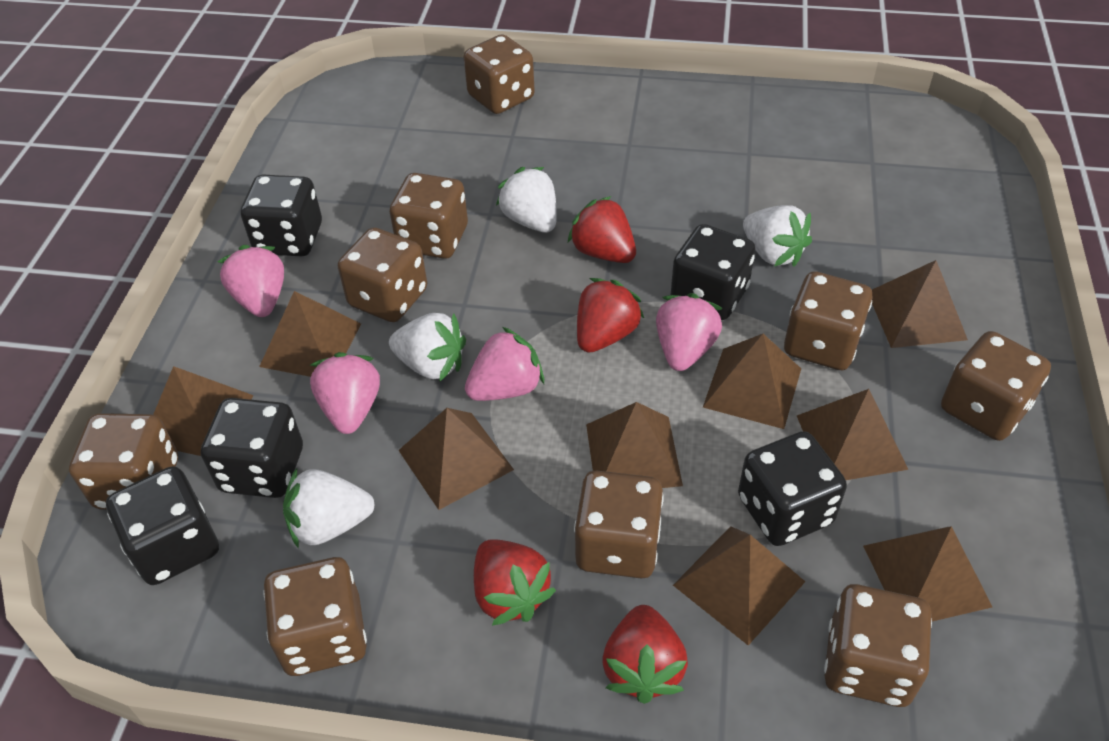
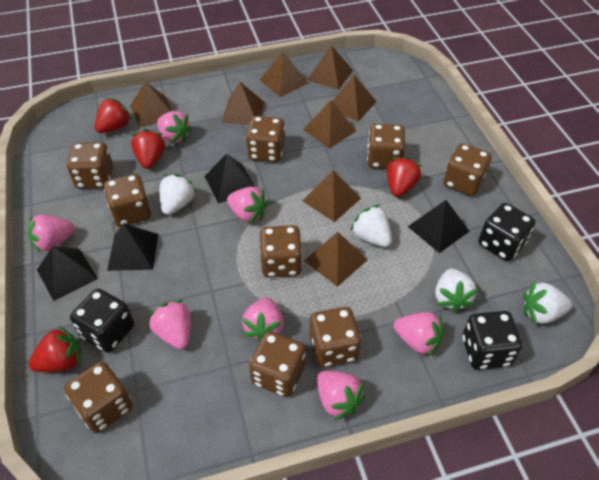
black dice: [106,466,219,585] [201,398,303,498] [241,175,322,256] [671,224,756,320] [738,431,847,546] = 5 -> [70,288,134,353] [462,311,522,370] [478,203,536,261] = 3
black pyramid: none = 0 -> [37,246,98,301] [107,223,158,271] [205,154,255,204] [407,200,470,253] = 4
brown pyramid: [153,366,254,456] [259,291,361,377] [399,408,514,510] [586,402,683,488] [673,526,806,645] [703,334,801,429] [797,389,908,480] [863,526,992,621] [872,260,968,348] = 9 -> [130,82,172,128] [221,82,264,125] [259,52,308,97] [303,101,356,149] [303,170,361,222] [304,232,368,287] [307,45,353,90] [332,75,377,122] = 8
pink strawberry: [217,245,284,317] [310,352,380,434] [465,327,544,401] [656,293,722,371] = 4 -> [28,214,75,253] [147,300,191,349] [157,111,193,143] [227,187,268,224] [242,297,284,343] [317,371,365,421] [394,312,443,357] = 7

